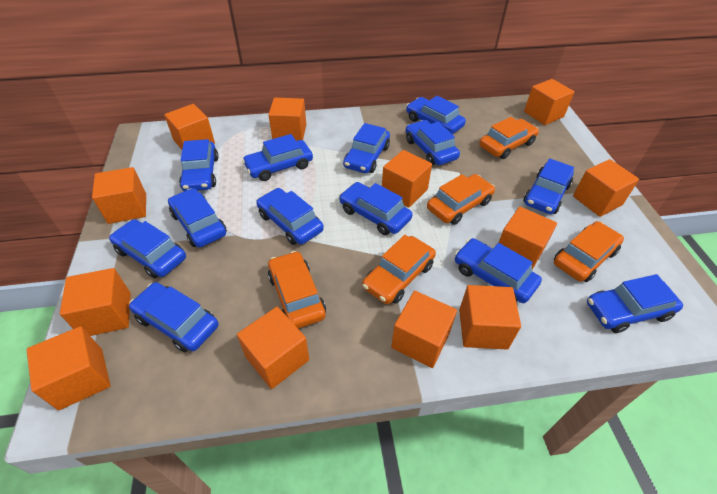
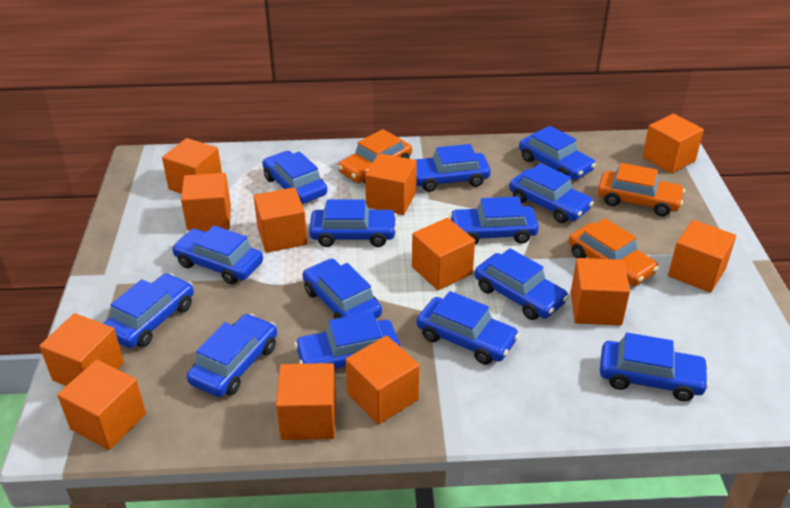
blue car: [109,219,186,278] [129,282,218,352] [168,188,227,247] [179,139,219,191] [242,134,313,181] [256,188,324,245] [339,182,412,235] [343,123,390,173] [405,120,460,165] [406,96,466,134] [455,238,542,303] [523,158,574,214] [587,274,683,333] = 13 -> [103,273,194,348] [172,225,263,284] [187,314,277,397] [262,151,327,204] [294,312,400,369] [303,259,382,319] [309,199,397,247] [415,144,491,192] [416,291,519,365] [449,196,539,245] [474,248,569,320] [509,163,594,223] [519,126,596,180] [600,333,709,401] = 14
orange car: [268,251,326,329] [362,235,436,304] [427,174,495,225] [479,117,539,159] [554,221,624,282] = 5 -> [338,129,412,184] [569,218,659,286] [598,163,685,216] = 3

